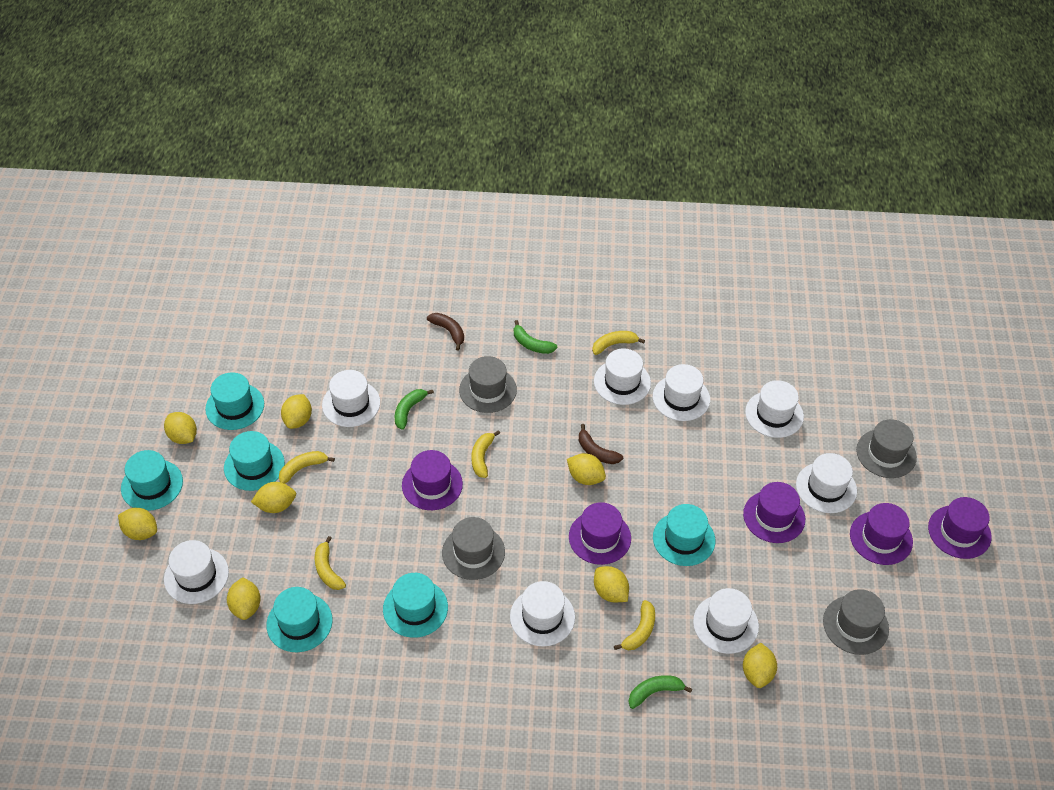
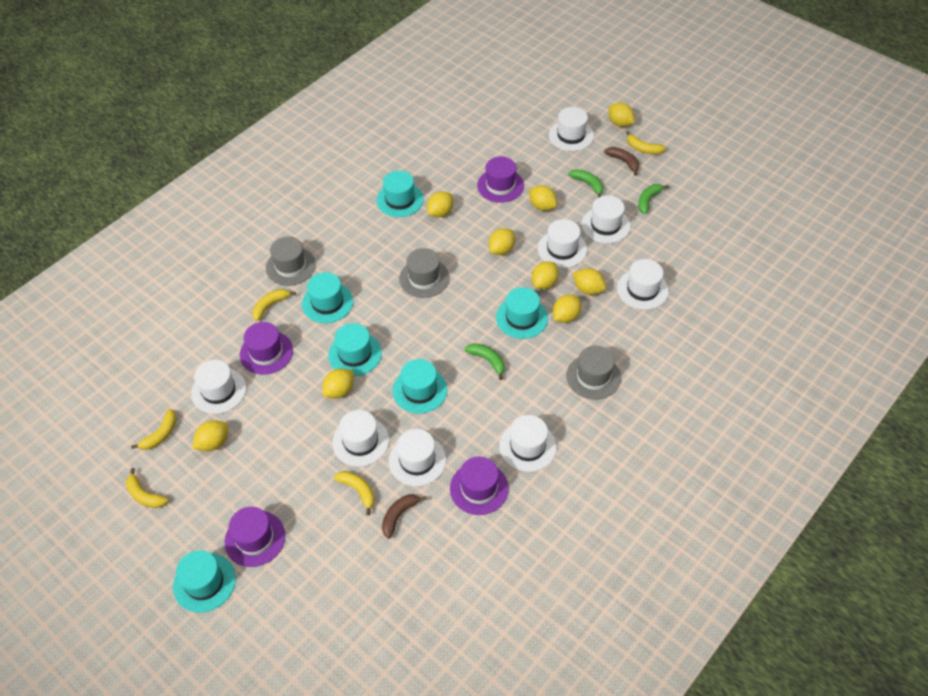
grey hat: [442,517,505,580] [459,356,517,413] [823,589,889,655] [856,419,917,478] = 4 -> [266,236,316,286] [399,248,450,298] [566,346,621,400] = 3
purple hat: [402,450,463,510] [569,502,631,565] [743,482,805,543] [850,503,913,565] [928,497,992,559] = 5 -> [225,507,285,567] [240,322,293,375] [450,457,509,515] [477,156,524,203] = 4
yellow lemon: [118,508,157,540] [164,412,197,444] [227,577,261,620] [251,482,296,513] [281,394,312,429] [567,453,606,485] [594,566,629,602] [743,643,777,688] = 8 -> [192,420,229,451] [322,369,354,399] [427,191,453,217] [488,228,515,255] [529,185,557,211] [532,261,559,289] [553,295,581,323] [573,268,606,295] [608,103,635,127] = 9

